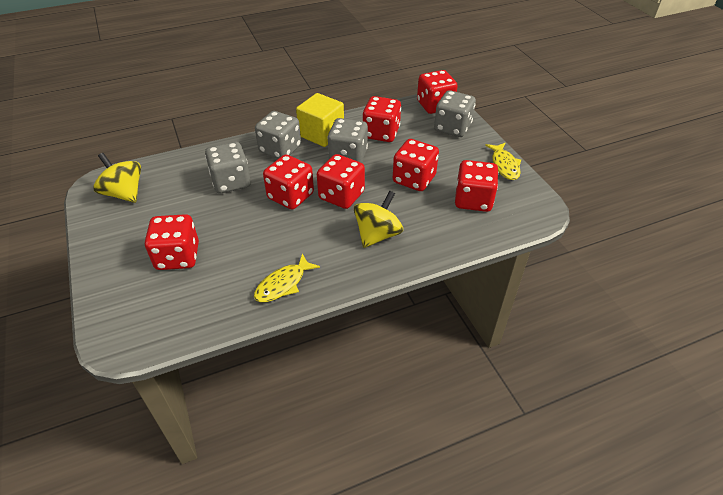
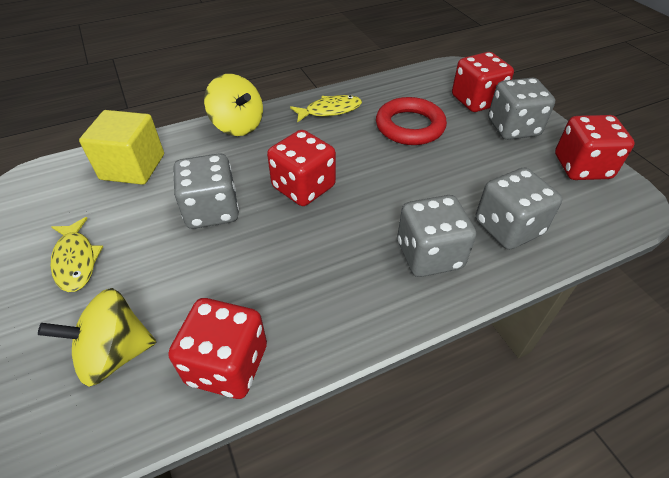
red dice: [145,214,199,270] [263,154,314,210] [317,154,365,209] [363,96,401,142] [393,139,439,191] [417,70,458,114] [455,160,498,212] = 7 -> [169,298,267,399] [267,130,336,206] [452,52,514,112] [555,115,635,180] = 4
red ring: none = 0 -> [376,97,447,145] = 1

